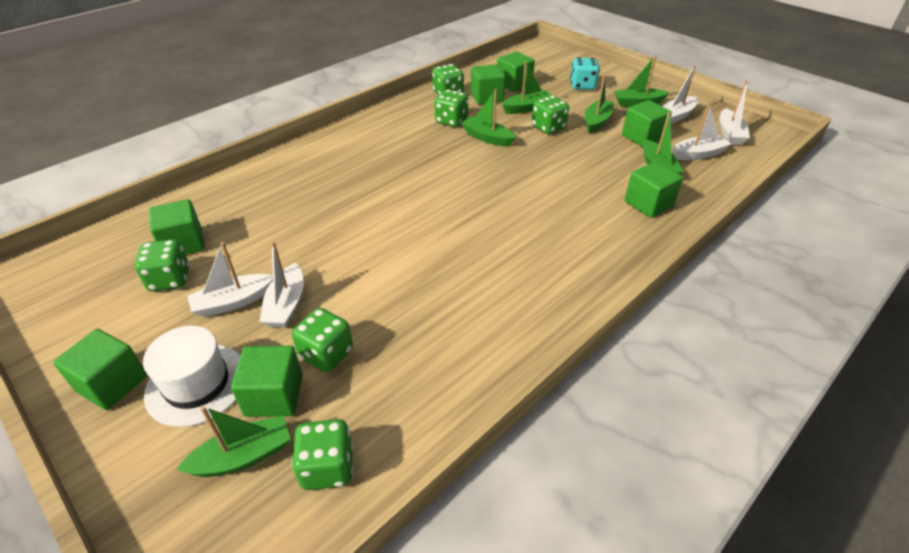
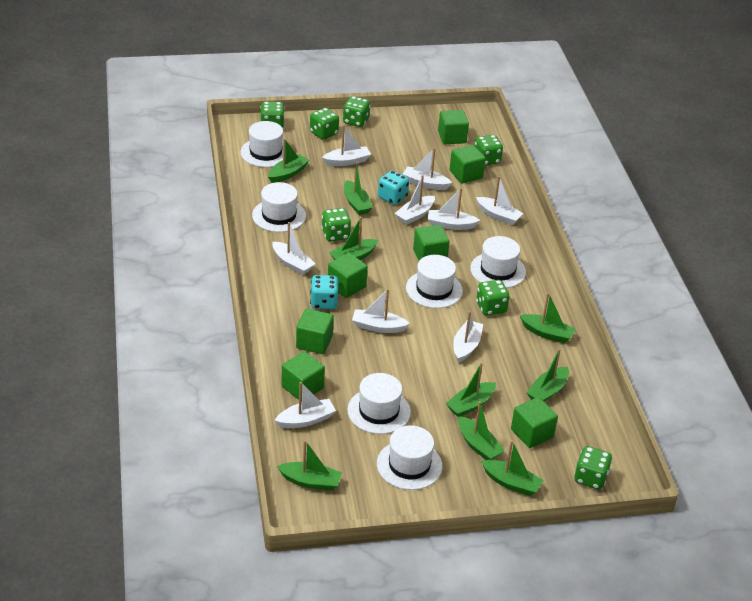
green boat: [176,406,291,477] [461,89,516,147] [502,61,553,114] [585,75,615,133] [614,55,669,107] [643,112,684,175] = 6 -> [268,138,309,183] [277,440,342,491] [329,217,378,260] [344,162,373,215] [446,362,496,417] [458,401,505,460] [481,440,543,496] [520,293,576,343] [527,349,569,402] = 9
green dice: [135,240,190,291] [291,419,353,490] [292,308,353,372] [432,64,464,95] [435,90,468,127] [532,96,569,134] = 6 -> [261,101,285,128] [310,108,339,140] [321,208,351,242] [343,96,371,127] [475,135,503,166] [476,280,510,316] [574,446,612,490] = 7
turquoise dice: [570,58,600,90] = 1 -> [310,275,339,309] [378,170,409,205] = 2
white boat: [187,242,273,317] [259,241,304,328] [663,65,698,124] [672,104,731,160] [719,81,750,145] = 5 -> [272,222,315,275] [275,382,336,428] [322,125,371,166] [352,289,410,333] [395,175,435,225] [403,148,452,190] [428,188,480,230] [453,311,483,363] [476,176,524,225] = 9
white hat: [143,326,241,427] = 1 -> [240,121,283,167] [252,182,306,232] [347,373,411,434] [377,425,442,490] [406,255,463,308] [470,236,526,288] = 6

